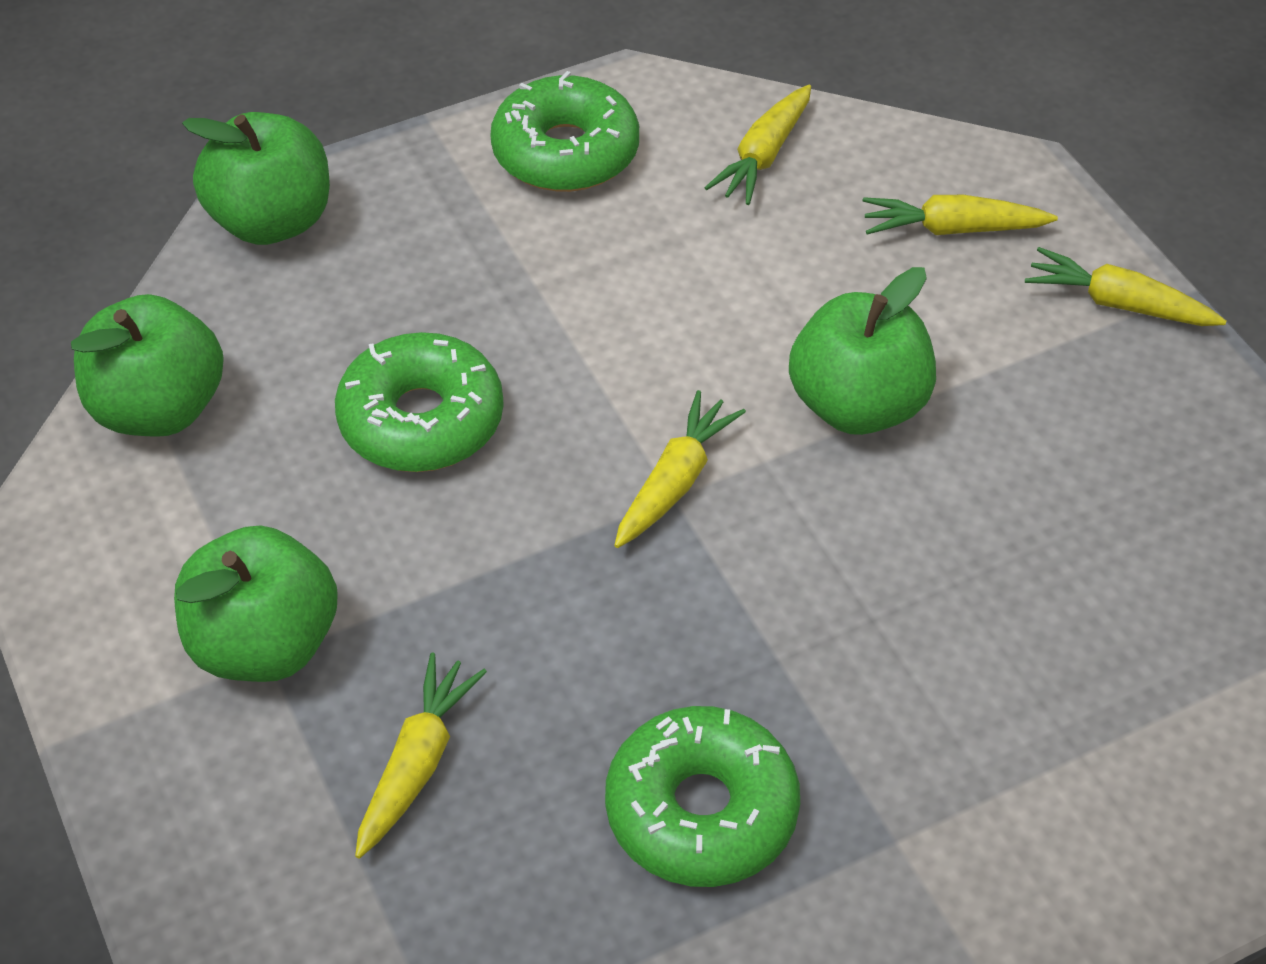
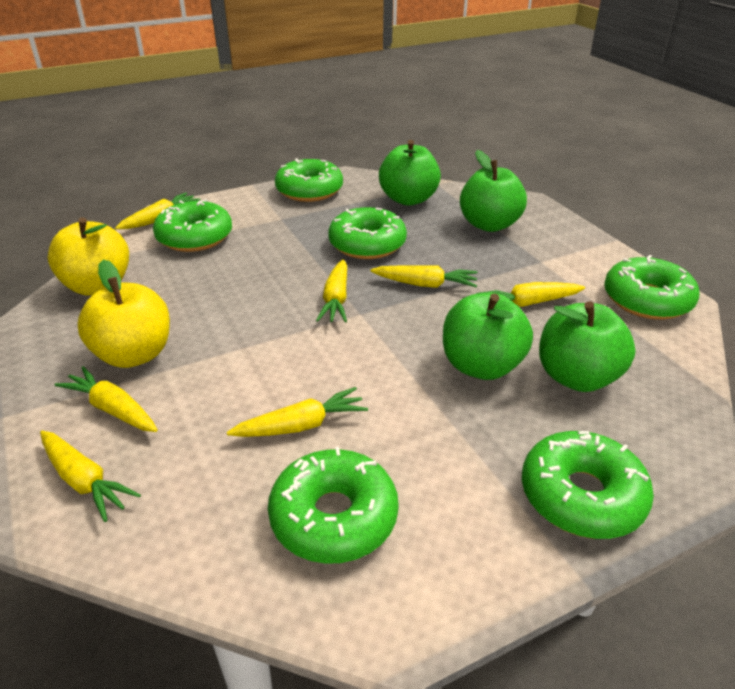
green donut: [335,332,504,472] [490,71,639,192] [605,706,800,887] = 3 -> [153,199,232,252] [268,447,399,564] [275,158,343,202] [328,207,407,259] [522,431,654,539] [604,255,699,320] = 6
yellow apple: none = 0 -> [47,217,129,296] [77,260,170,368] = 2
yellow carrot: [355,653,487,858] [614,390,746,548] [704,85,811,205] [863,195,1058,235] [1025,247,1226,326] = 5 -> [40,431,141,522] [54,366,158,432] [115,192,200,229] [227,387,368,437] [316,259,347,323] [370,266,478,288] [476,282,585,307] = 7

